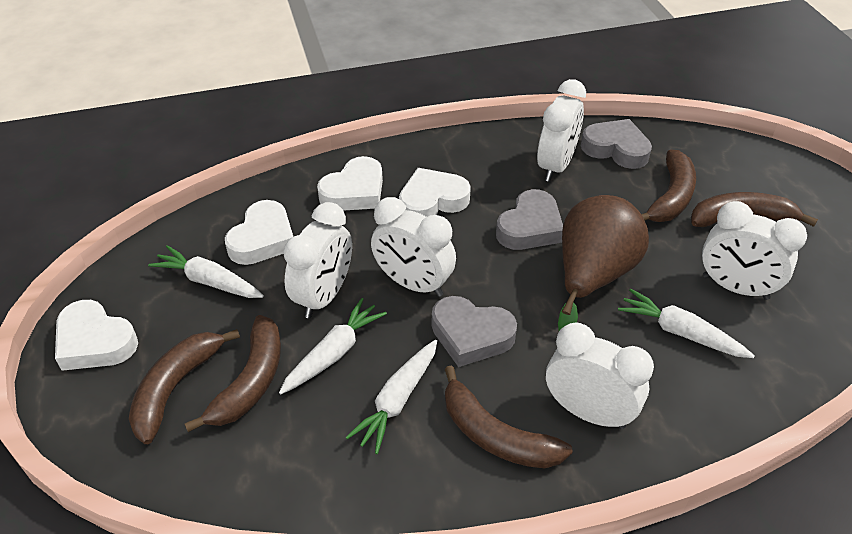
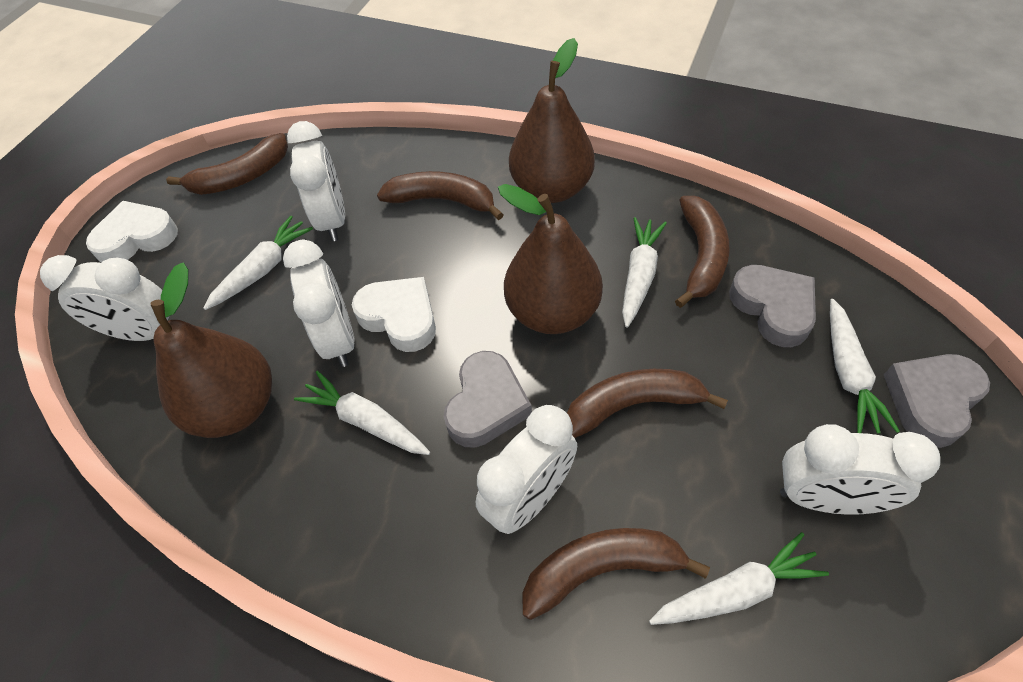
brown pear: [558,195,649,331] = 1 -> [150,263,272,438] [498,184,603,334] [509,38,595,203] = 3
white carrot: [148,245,264,298] [279,298,387,394] [345,340,437,454] [618,288,755,358] = 4 -> [203,216,313,310] [294,371,430,455] [622,217,667,328] [649,532,829,625] [830,299,900,434] = 5
white heart: [55,300,138,371] [225,200,293,265] [317,156,383,211] [399,168,471,217] = 4 -> [86,201,178,262] [352,277,436,352] = 2

